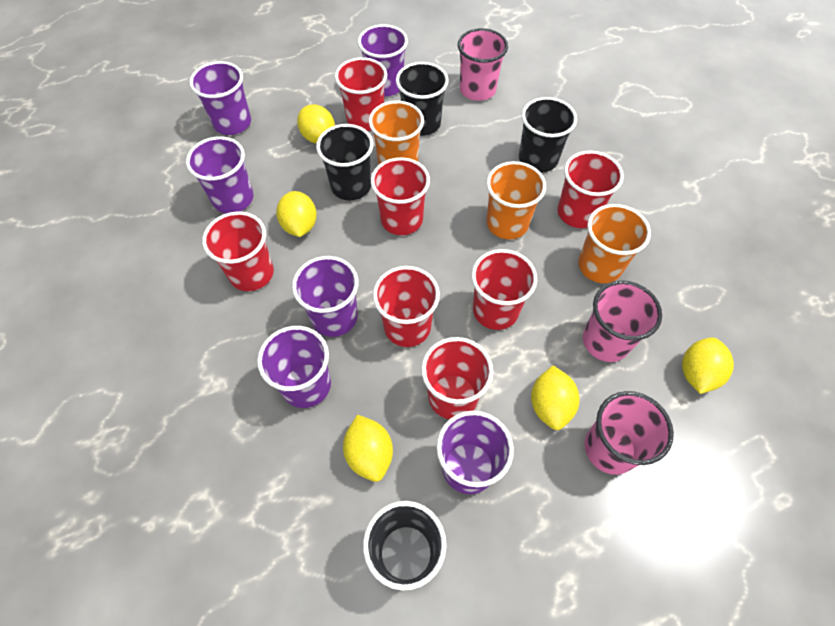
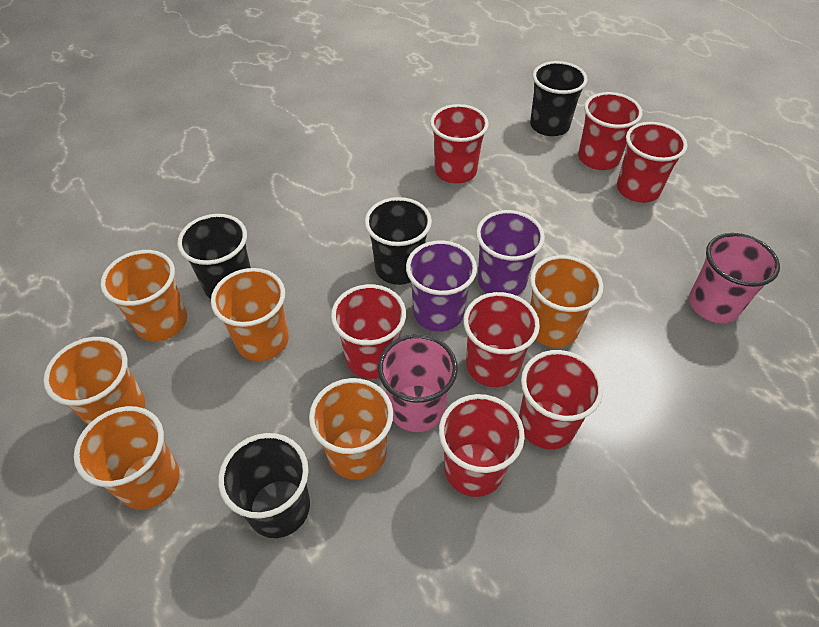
orange cup: [369,101,424,164] [486,161,546,239] [578,204,651,283] = 3 -> [43,337,145,425] [74,406,180,510] [101,250,187,342] [211,268,289,361] [309,378,393,480] [530,255,603,347] = 6
pink cup: [458,28,508,101] [583,280,662,362] [585,391,674,475] = 3 -> [378,334,458,432] [689,233,780,323] = 2
purple cup: [186,136,254,213] [189,61,251,135] [257,326,331,408] [292,256,359,337] [358,24,408,96] [437,411,514,494] = 6 -> [406,241,477,332] [476,210,545,296] = 2
yellow lemon: [276,191,317,237] [297,104,335,144] [343,415,393,482] [531,366,580,430] [682,337,734,394] = 5 -> none = 0

